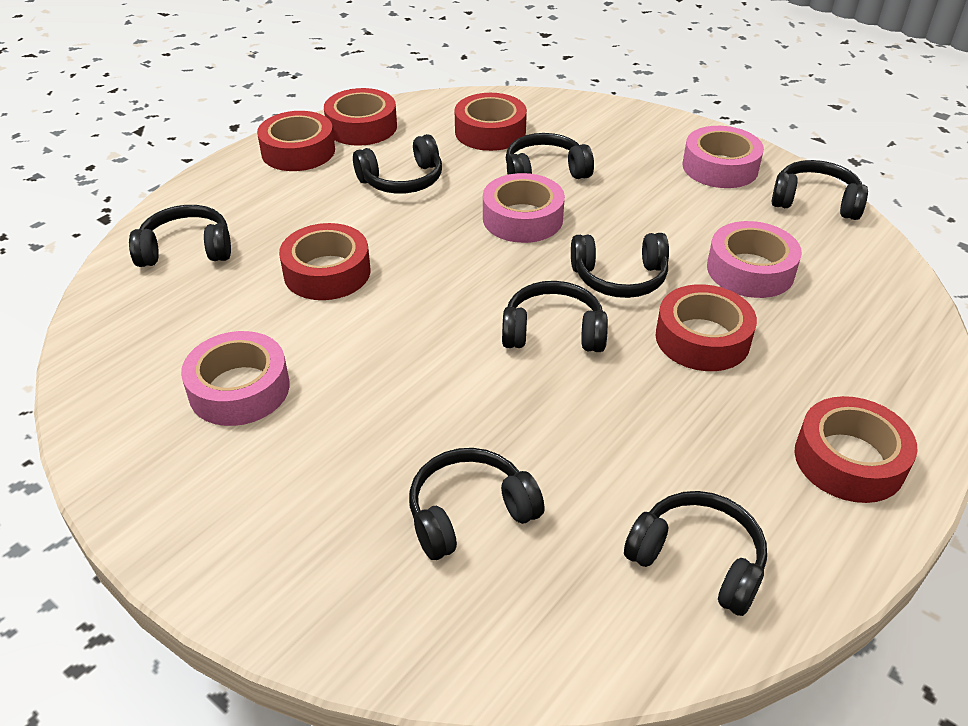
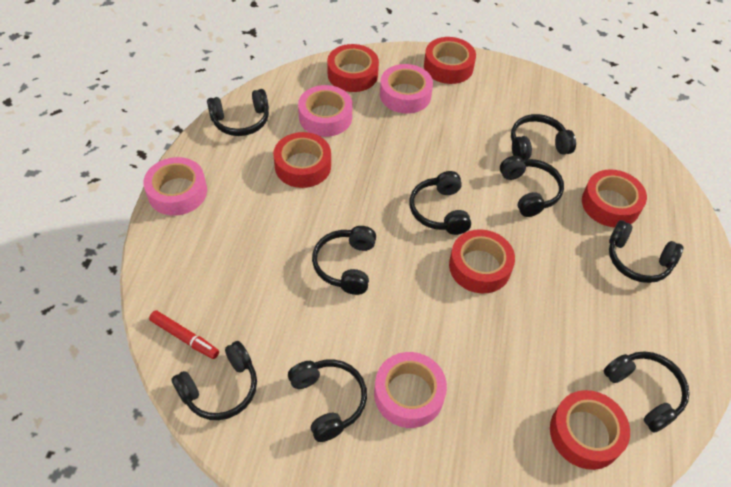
black headphones: [129,205,231,267] [353,134,442,194] [409,448,545,560] [502,281,608,352] [506,133,594,179] [571,233,669,298] [624,491,767,616] [772,160,868,220] = 8 -> [171,341,257,420] [207,89,269,136] [288,359,367,442] [312,226,376,295] [409,171,471,235] [500,156,564,217] [511,114,576,160] [604,351,690,433] [609,220,683,283] = 9
red marker: none = 0 -> [149,310,219,359] = 1

